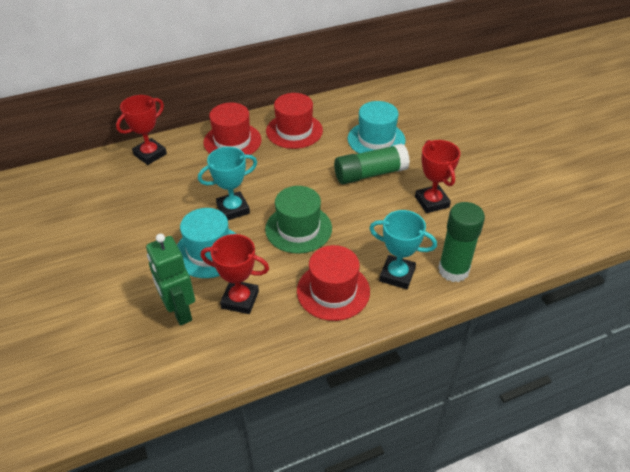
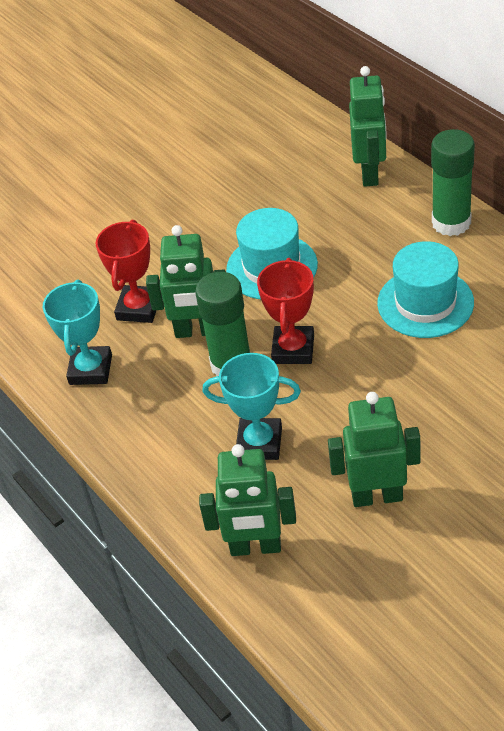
green hat: [265,186,332,254] = 1 -> none = 0
green robot: [146,234,195,326] = 1 -> [146,225,226,338] [199,444,296,556] [328,392,420,507] [349,66,387,187] = 4
red hat: [203,103,262,155] [266,93,323,149] [297,245,370,321] = 3 -> none = 0
red trophy: [116,95,167,165] [201,234,269,314] [415,140,460,213] = 3 -> [95,220,157,323] [257,258,314,364] = 2

